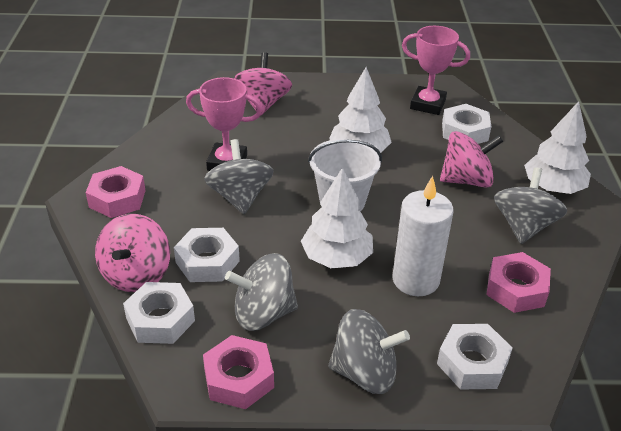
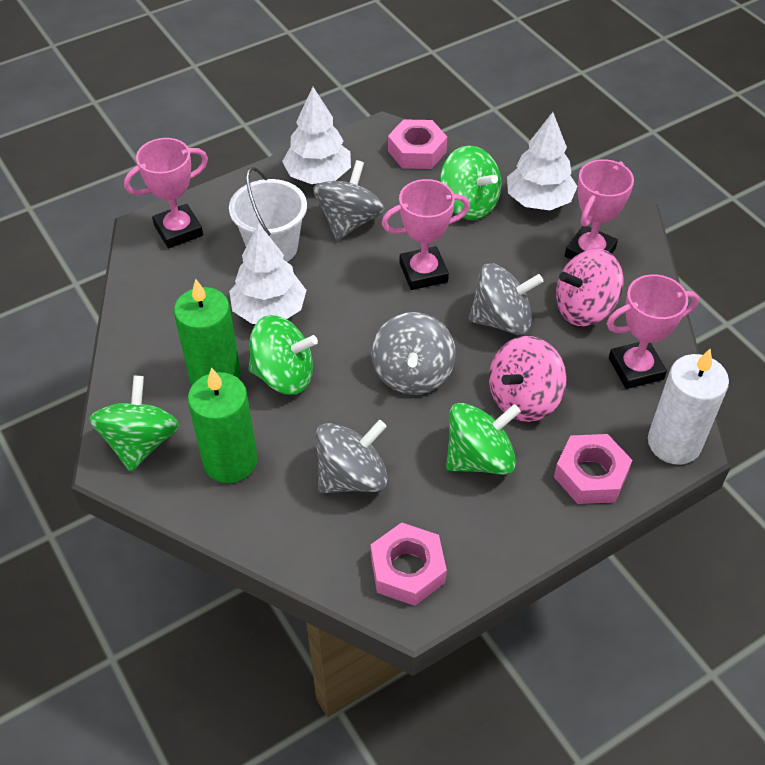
green candle: none = 0 -> [174,279,241,385] [188,368,258,483] = 2
green spinning top: none = 0 -> [89,375,180,472] [248,315,318,395] [440,145,501,220] [446,403,521,475] = 4
pink spinning top: [95,214,170,292] [234,52,292,116] [440,131,503,188] = 3 -> [489,336,567,422] [556,249,623,326] = 2
pink trophy: [186,77,262,171] [402,26,470,115] = 2 -> [124,138,208,248] [382,179,470,290] [565,159,634,259] [607,274,699,389] = 4
white nut: [123,282,195,344] [174,228,240,282] [437,324,512,390] [442,104,491,144] = 4 -> none = 0

